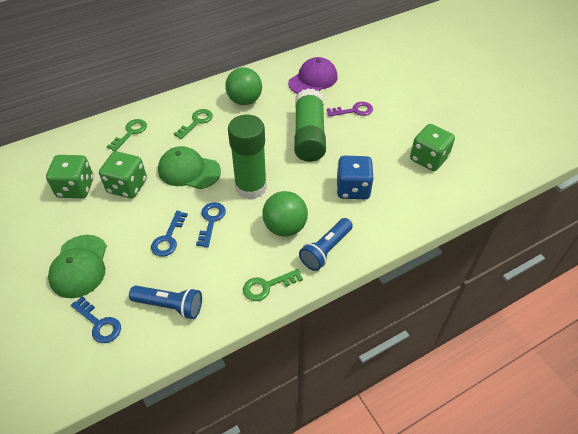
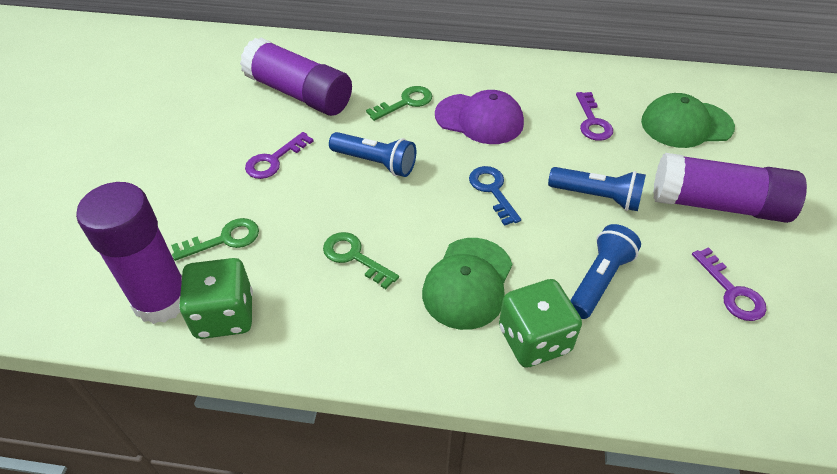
blue dice: [336,155,374,199] = 1 -> none = 0
blue flashlight: [129,285,202,319] [299,218,353,271] = 2 -> [329,132,416,177] [548,167,646,211] [570,224,641,319] = 3
blue key: [71,296,121,343] [151,211,188,257] [196,202,226,248] = 3 -> [469,166,521,226] = 1
green ball: [225,67,262,105] [262,191,308,237] = 2 -> none = 0
green dice: [46,155,94,198] [99,151,147,198] [410,124,455,171] = 3 -> [179,258,253,339] [499,279,582,368] = 2
green glue stick: [228,114,267,199] [294,88,326,162] = 2 -> none = 0
purple glue stick: none = 0 -> [76,182,182,324] [240,38,352,116] [653,153,807,223] = 3
purple key: [327,102,373,117] = 1 -> [245,132,314,179] [576,92,613,141] [692,247,766,321] = 3

